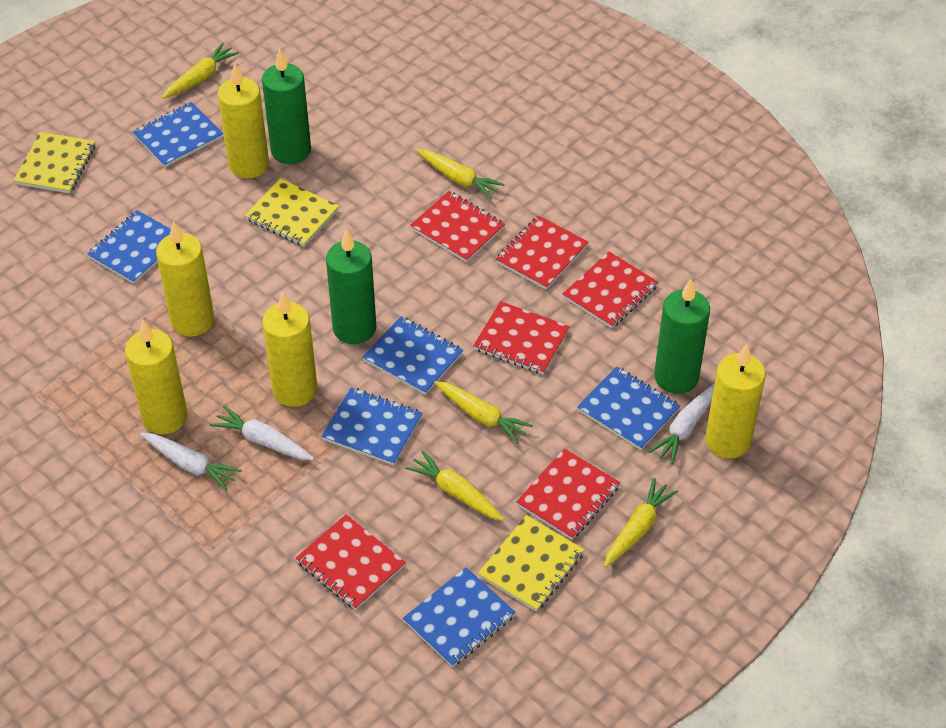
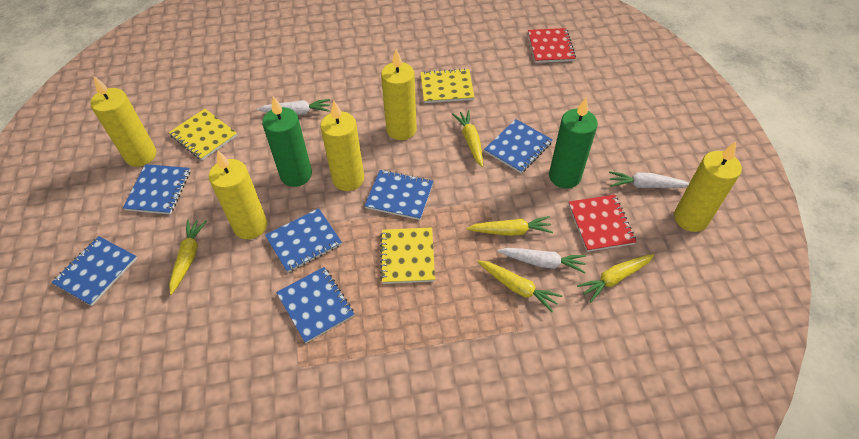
green candle: [262,48,311,164] [326,229,376,344] [654,279,710,394] = 3 -> [262,96,312,187] [549,98,598,189] = 2
red notebook: [296,514,406,610] [410,191,505,262] [473,301,570,374] [496,215,588,290] [516,448,620,540] [563,252,658,328] = 6 -> [528,28,576,63] [568,195,636,252] = 2

